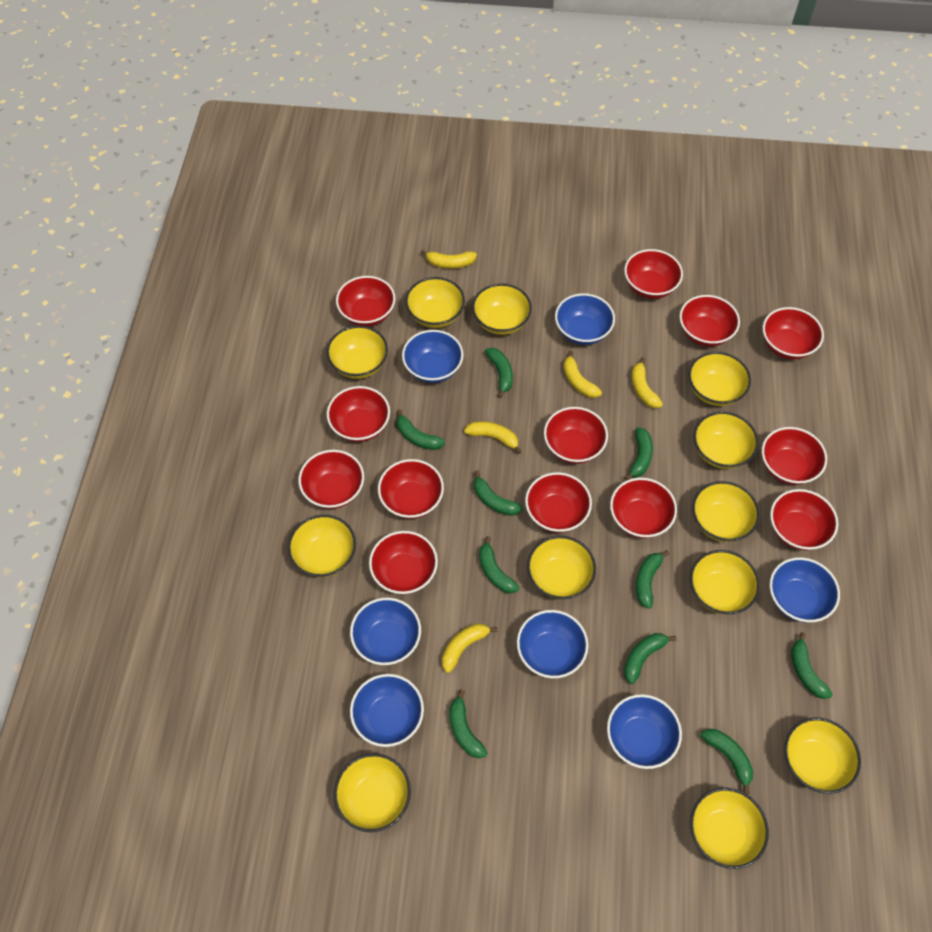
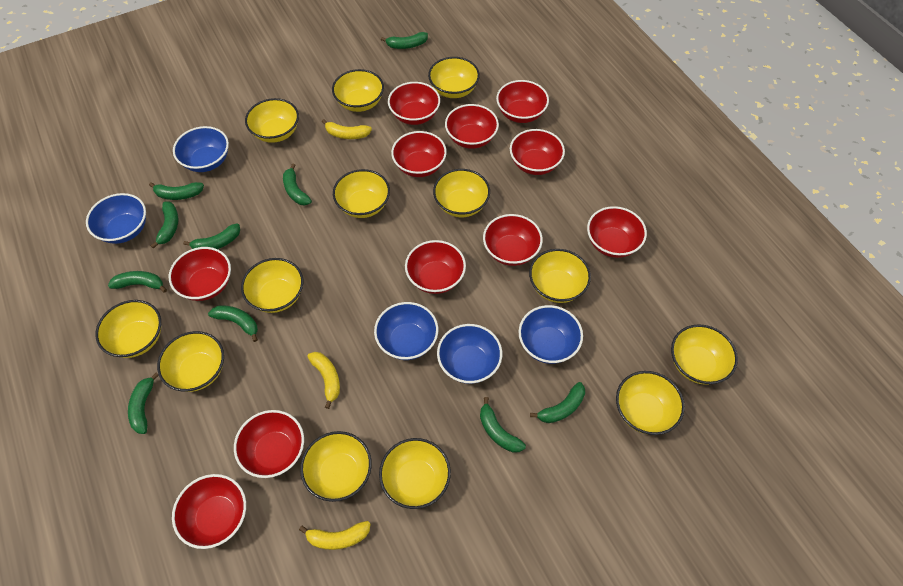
blue bowl: [350,598,421,665] [350,674,424,747] [402,330,463,383] [517,610,589,678] [555,293,615,345] [607,694,682,769] [770,557,840,622] = 7 -> [86,193,146,244] [173,126,229,172] [374,302,438,360] [437,324,502,384] [519,305,583,364] = 5
red bowl: [298,450,364,509] [327,386,390,442] [336,276,395,327] [369,531,438,594] [378,459,444,519] [525,472,592,533] [544,407,608,464] [610,478,677,538] [624,249,683,299] [679,295,740,347] [762,427,827,485] [763,307,824,359] [770,489,838,550] = 13 -> [169,247,231,301] [172,474,246,549] [234,410,304,478] [388,82,440,125] [391,131,447,177] [405,240,466,294] [445,104,499,149] [483,214,543,266] [496,80,549,123] [510,129,565,175] [587,206,647,258] = 11
yellow banana: [421,250,477,269] [442,624,497,673] [464,421,522,454] [563,351,602,398] [632,357,663,408] = 5 -> [299,521,371,550] [307,352,340,409] [322,119,372,139] = 3
yellow bowl: [288,515,356,577] [327,326,388,379] [334,753,411,832] [405,277,465,328] [472,284,532,335] [527,536,596,600] [688,352,751,406] [690,550,760,614] [690,788,769,869] [692,481,760,542] [694,412,759,469] [784,718,861,794] = 12 -> [95,300,161,358] [157,331,224,392] [241,258,303,313] [245,98,299,143] [300,431,372,502] [332,69,384,112] [333,169,390,218] [379,438,451,509] [428,57,480,98] [433,169,490,217] [529,249,591,303] [616,371,685,435] [671,324,738,385] = 13

